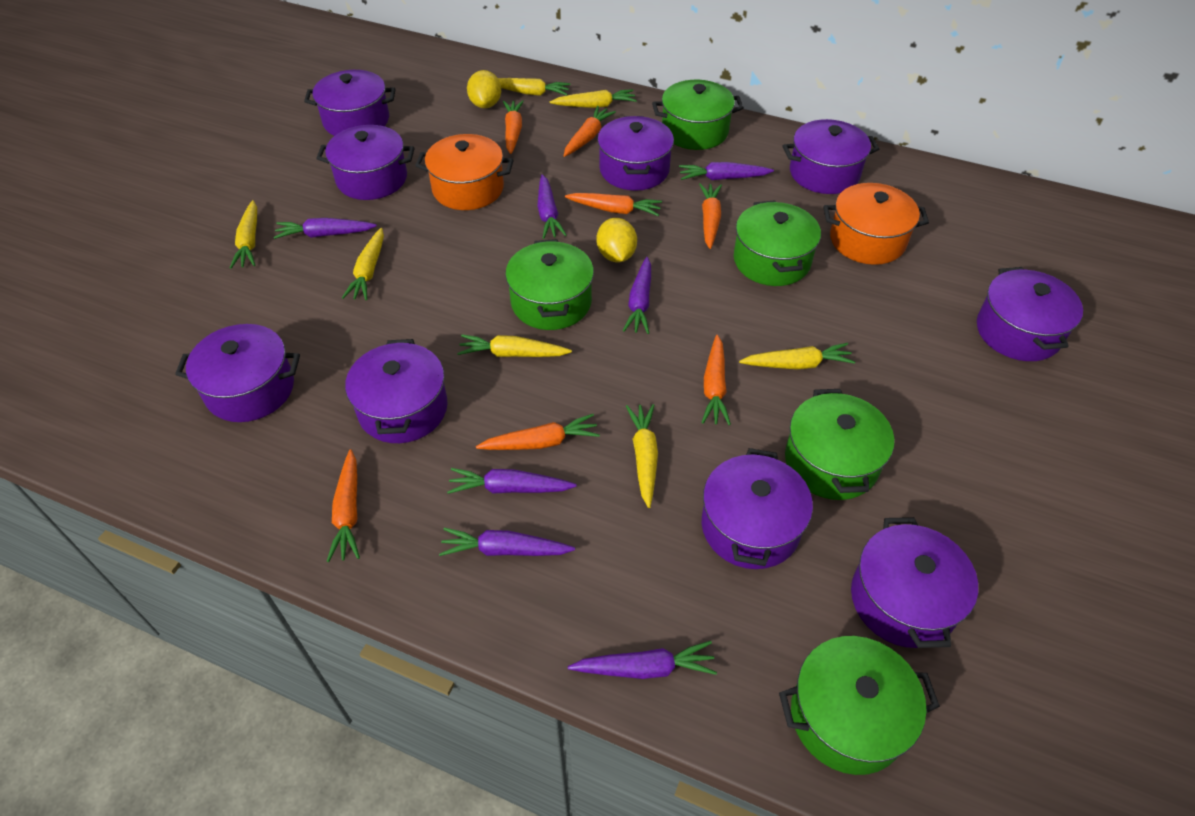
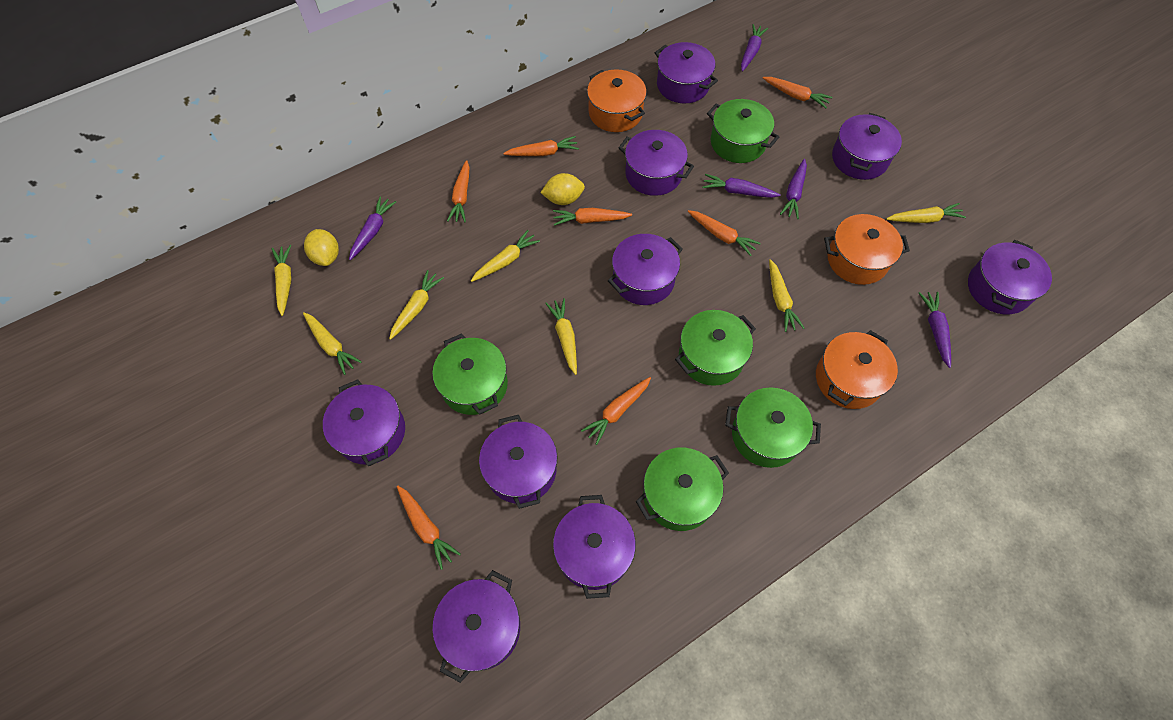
orange pot: [415,134,514,210] [823,183,929,265] = 2 -> [587,69,647,132] [816,330,898,409] [824,214,910,285] = 3
purple carrot: [274,218,377,239] [439,528,575,556] [447,468,576,494] [537,174,567,239] [568,641,717,679] [623,257,651,334] [679,162,774,180] = 7 -> [349,196,396,260] [702,174,781,198] [741,24,768,72] [780,159,807,219] [919,292,951,368] = 5

